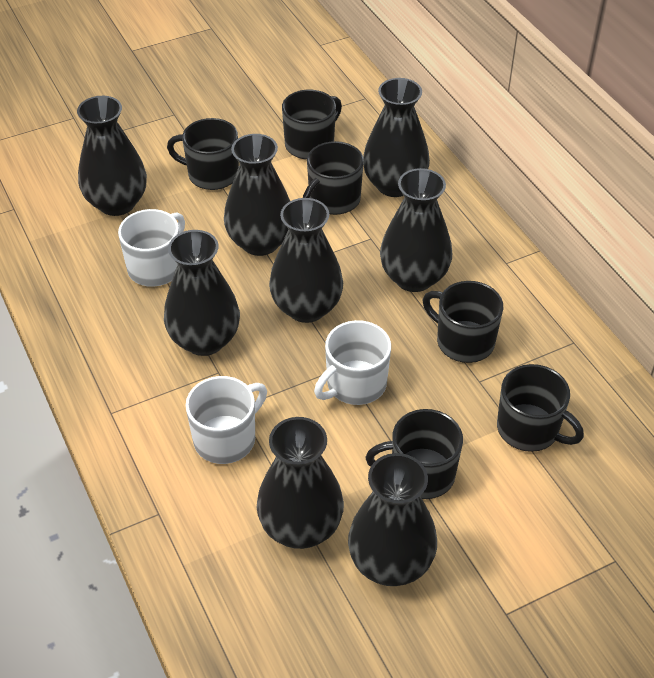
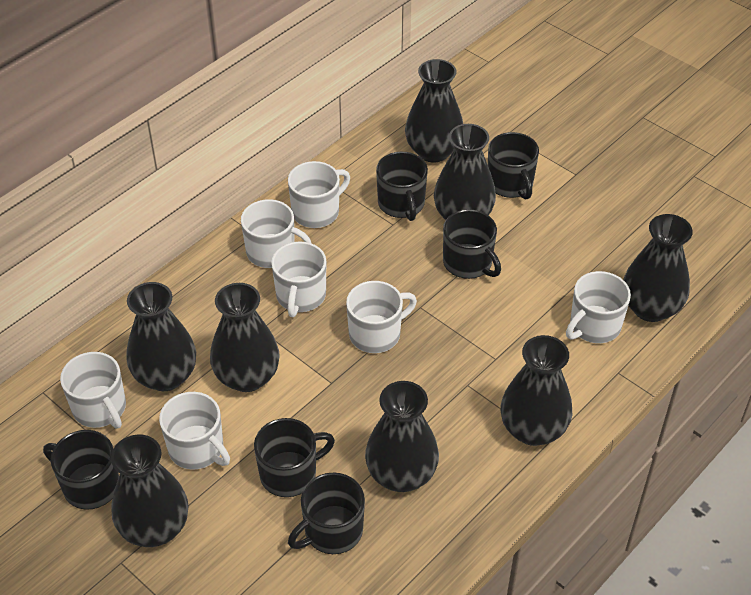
white mug: [118,209,185,287] [185,376,267,464] [314,320,391,405] = 3 -> [60,352,126,429] [159,392,230,470] [241,199,311,268] [271,242,326,317] [288,161,350,228] [346,281,417,353] [566,271,631,343] = 7

